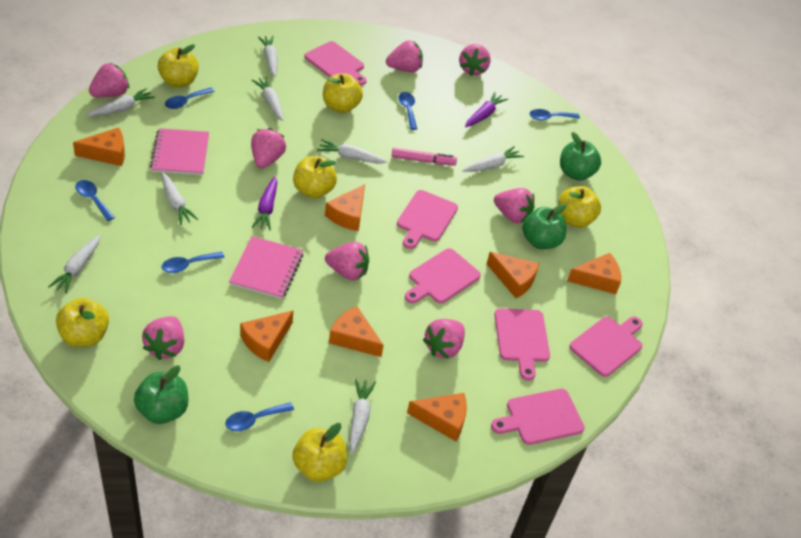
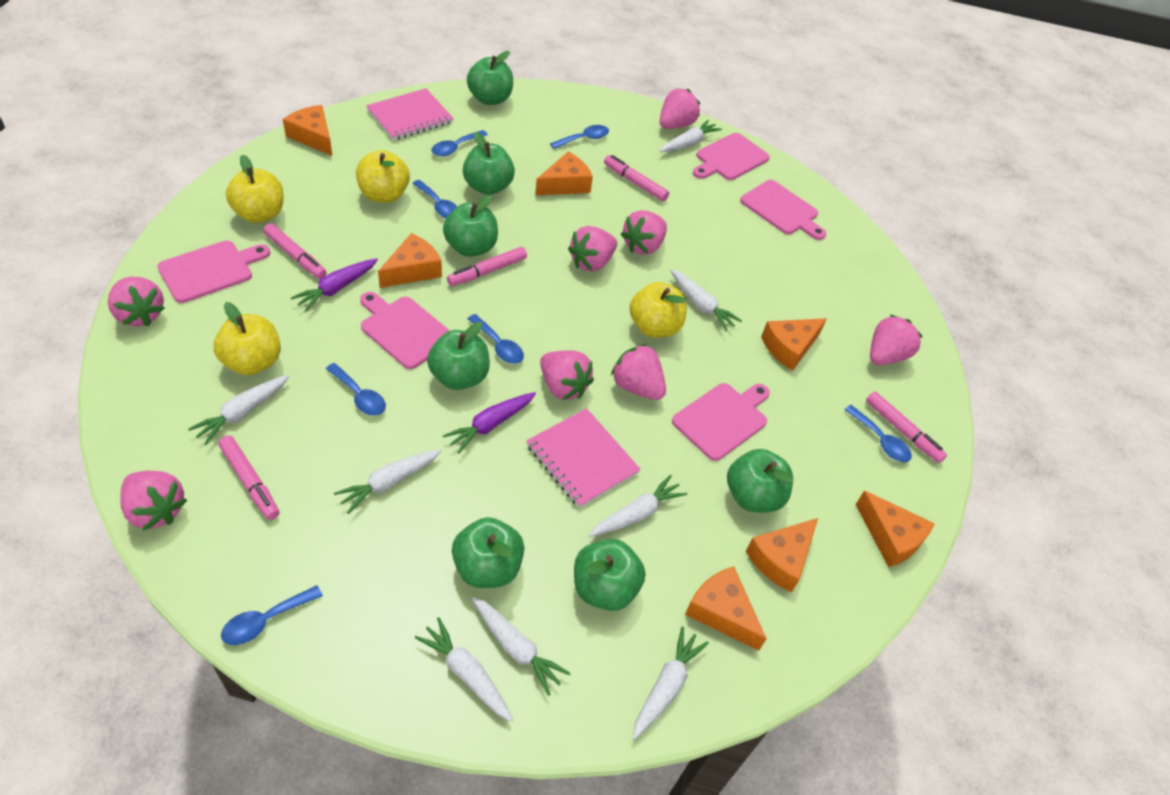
blue spoon: [75,180,115,221] [162,252,225,273] [165,88,215,109] [225,402,294,431] [398,92,417,130] [530,109,580,121] = 6 -> [221,585,323,645] [326,363,386,416] [412,180,457,218] [431,130,488,156] [468,314,524,364] [550,125,609,149] [844,405,912,462] = 7
green apple: [134,365,188,424] [522,203,566,249] [560,132,601,181] = 3 -> [427,322,490,390] [443,195,498,257] [452,517,524,588] [463,132,515,195] [467,51,513,105] [574,539,646,611] [727,449,793,512] = 7
pink cutting board: [304,41,367,86] [397,190,458,249] [405,248,481,303] [491,389,585,445] [494,308,550,381] [570,317,643,377] = 6 -> [157,241,270,303] [360,292,450,369] [672,383,770,461] [693,133,770,180] [740,180,826,240] = 5
pink marker: [392,148,457,165] = 1 -> [218,435,279,520] [263,223,327,279] [447,247,527,286] [604,155,669,201] [866,392,947,463] = 5
yellow apple: [56,298,109,347] [157,44,199,88] [292,423,347,482] [293,156,337,199] [323,73,363,113] [558,186,601,228] = 6 -> [214,302,281,375] [226,155,283,223] [356,150,410,203] [629,282,687,338] = 4

